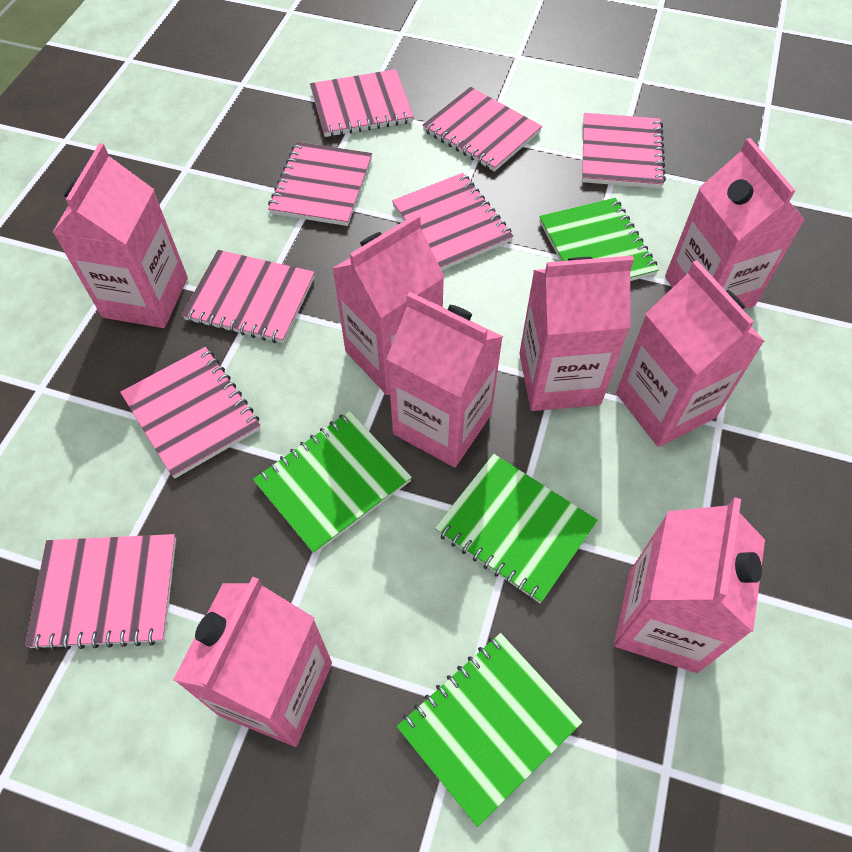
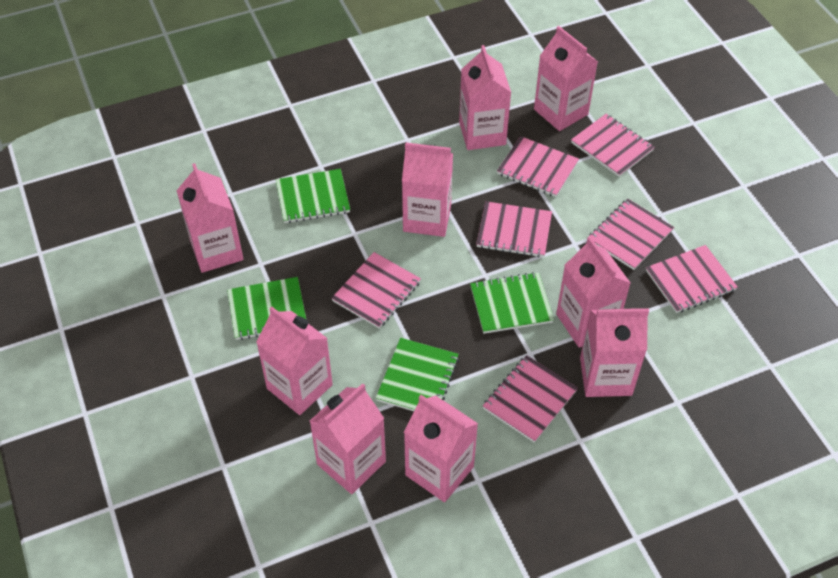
pink carton: [52,143,188,328] [173,576,332,747] [332,214,444,395] [387,292,503,467] [519,256,634,411] [614,497,765,673] [616,260,765,447] [665,138,805,310] = 8 -> [177,163,243,273] [256,306,333,415] [310,383,386,494] [402,143,453,237] [404,395,478,502] [459,45,511,150] [534,26,598,131] [556,237,631,347] [580,308,649,397] = 9
pink notebook: [25,534,176,651] [120,347,261,479] [182,250,315,343] [268,142,372,226] [310,69,414,137] [392,173,514,271] [423,87,542,172] [582,113,666,189] = 8 -> [332,252,421,328] [476,201,552,258] [483,355,578,443] [497,136,579,197] [571,114,655,177] [589,199,674,270] [646,245,738,313] = 7

